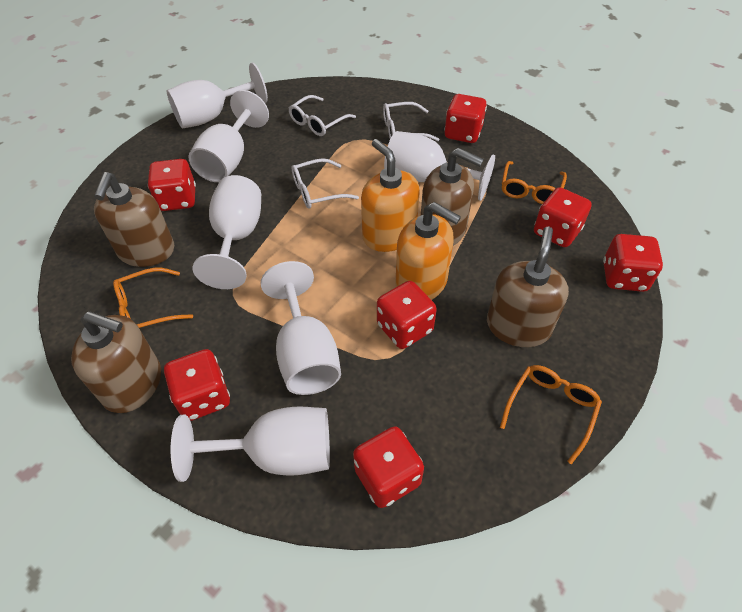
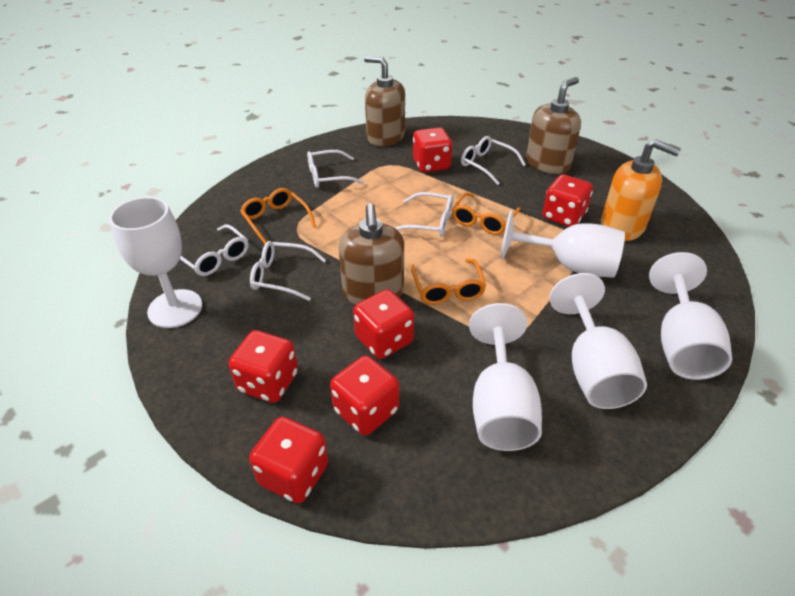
brown soap dispenser: [71,312,161,413] [94,172,174,267] [421,148,484,246] [487,227,569,347] = 4 -> [339,203,404,305] [364,56,405,146] [526,77,581,174] = 3
orange soap dispenser: [361,139,420,252] [395,202,461,300] = 2 -> [601,139,681,241] = 1
red dice: [148,159,196,211] [164,349,230,421] [353,426,424,508] [377,281,437,349] [444,94,487,143] [534,187,592,247] [603,234,663,292] = 7 -> [228,330,298,403] [249,417,328,504] [330,356,399,435] [353,289,414,359] [413,127,452,172] [542,174,593,227] = 6
white glasses: [288,95,356,136] [292,158,359,209] [383,102,439,141] = 3 -> [180,224,249,276] [250,241,326,301] [307,150,364,188] [395,192,454,237] [461,136,526,185] = 5
white goblet: [167,63,268,129] [171,407,330,482] [188,90,269,182] [192,175,261,289] [261,261,341,395] [384,131,495,201] = 6 -> [109,197,202,328] [469,303,542,451] [501,210,625,278] [549,273,647,409] [649,252,732,380] = 5

